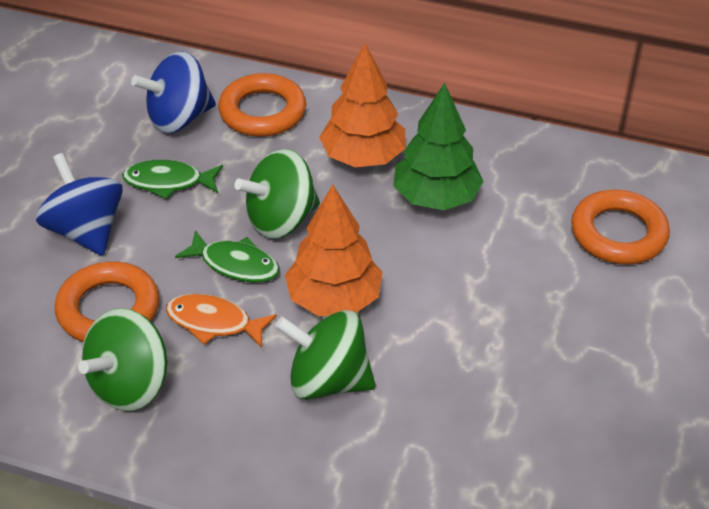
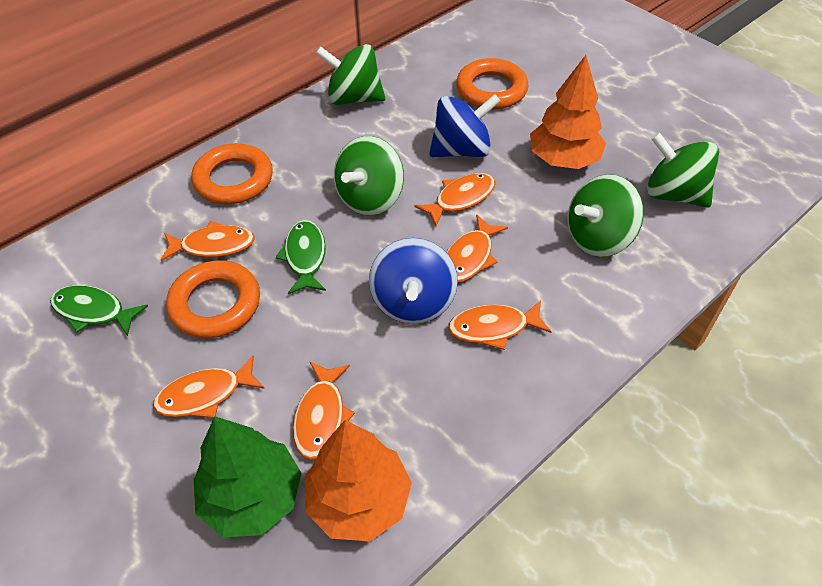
green spinning top: [78,308,167,411] [234,149,320,239] [275,310,376,400] = 3 -> [315,44,385,105] [334,136,404,216] [568,174,644,257] [647,132,719,208] = 4
orange fish: [166,294,277,348] = 1 -> [153,355,265,418] [161,221,255,261] [293,361,355,460] [415,173,495,226] [446,214,508,282] [448,301,552,350] = 6

